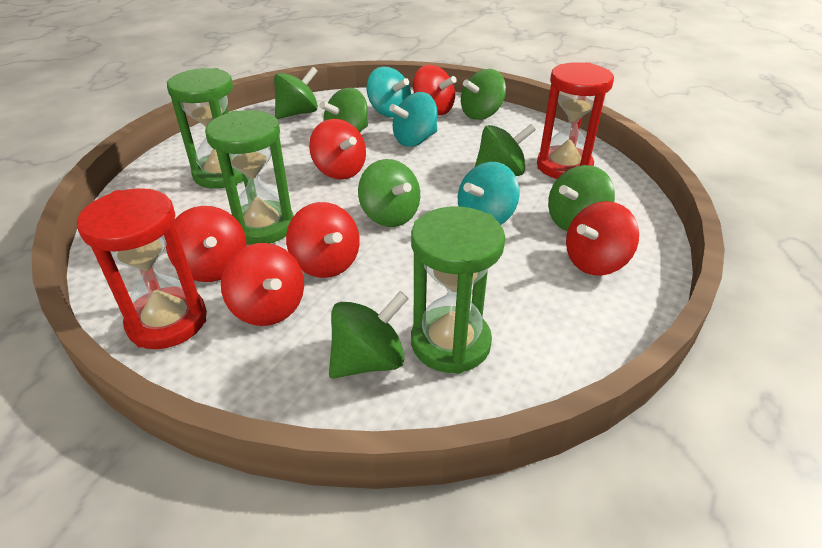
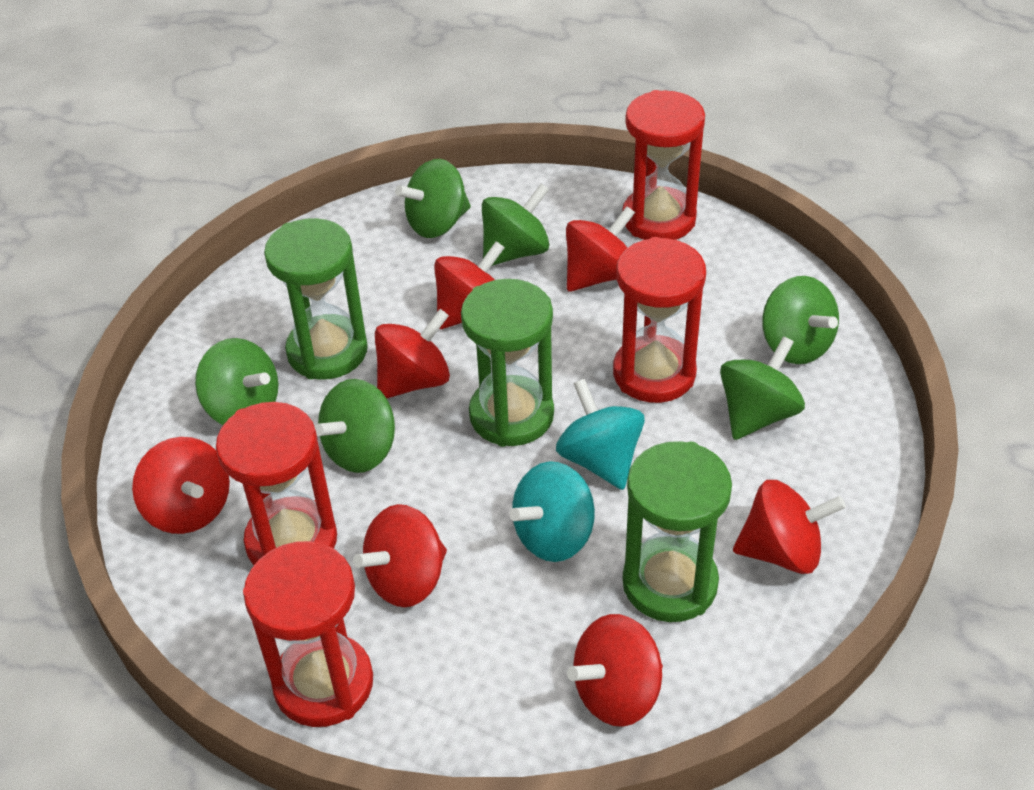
green spinning top: [274,67,318,119] [320,88,368,132] [329,291,409,379] [358,159,420,227] [461,69,506,120] [475,124,536,176] [548,165,615,231] = 7 -> [195,338,278,425] [314,379,395,473] [395,159,471,238] [482,183,549,266] [720,336,805,440] [762,276,839,364] = 6
red hourglass: [77,188,207,349] [537,62,614,179] = 2 -> [216,402,337,565] [243,541,373,727] [613,237,706,403] [622,90,705,240] = 4
red spinning top: [166,206,246,282] [221,243,304,326] [286,202,360,278] [309,119,366,179] [413,65,457,115] [566,201,639,275] = 6 -> [132,437,230,534] [353,504,447,607] [375,309,450,398] [434,241,505,329] [566,206,635,292] [567,614,663,727] [733,480,846,574] = 7
turquoise spinning top: [367,67,411,118] [389,92,438,147] [458,162,520,225] = 3 -> [509,461,595,562] [556,379,645,490] = 2

